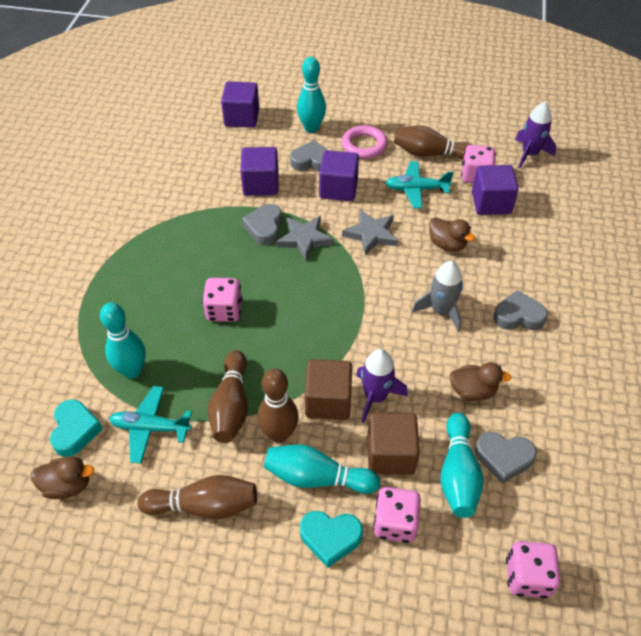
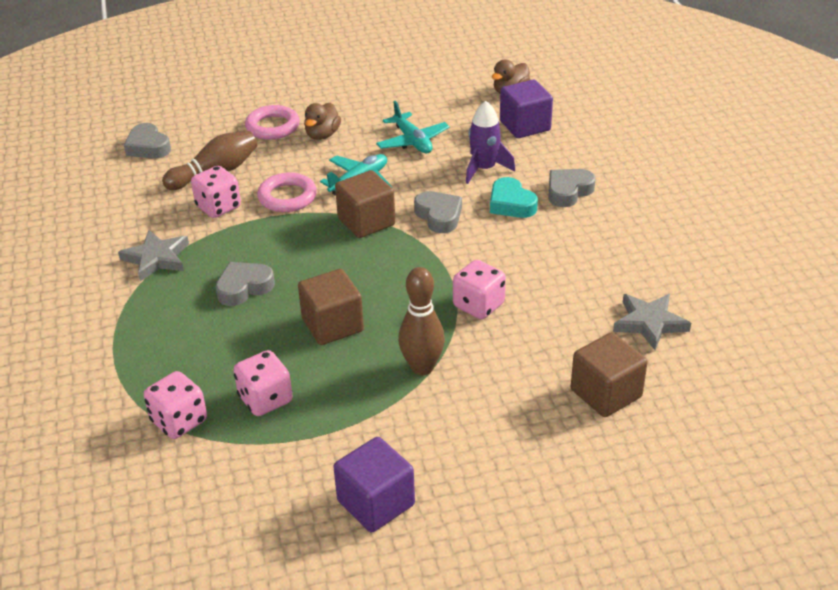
brown bowling pin: [138,475,257,519] [208,350,248,443] [258,369,299,443] [394,125,473,160] = 4 -> [162,131,257,190] [398,267,445,375] = 2
brown cube: [304,359,352,420] [368,413,420,475] = 2 -> [298,269,364,345] [335,170,395,238] [571,332,648,417] = 3
brown duck: [31,456,94,499] [429,218,475,252] [449,362,511,401] = 3 -> [304,103,341,140] [492,59,530,93] = 2
grey rocket: [412,261,463,332] = 1 -> none = 0
pink ring: [342,125,388,159] = 1 -> [245,105,300,140] [257,173,317,212] = 2
purple cube: [221,82,259,128] [240,147,279,196] [319,150,359,201] [472,165,519,215] = 4 -> [334,437,415,532] [500,80,553,138] = 2
purple rocket: [356,349,408,423] [515,102,557,168] = 2 -> [466,101,515,184] = 1
turquoise bowling pin: [100,303,146,379] [264,444,380,494] [297,57,326,133] [440,413,484,518] = 4 -> none = 0
turquoise heart: [50,399,103,457] [300,511,363,568] = 2 -> [490,177,538,218] = 1

